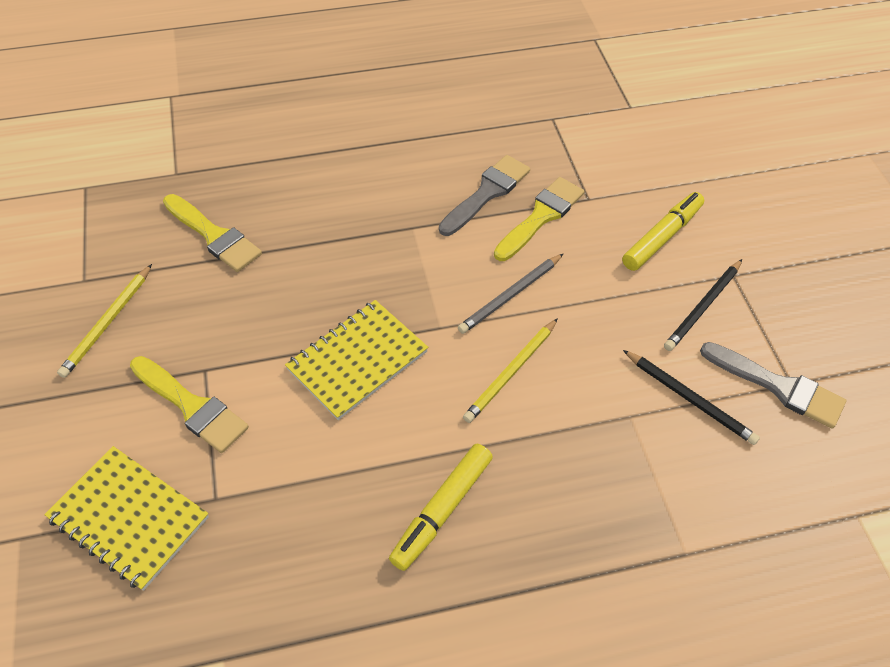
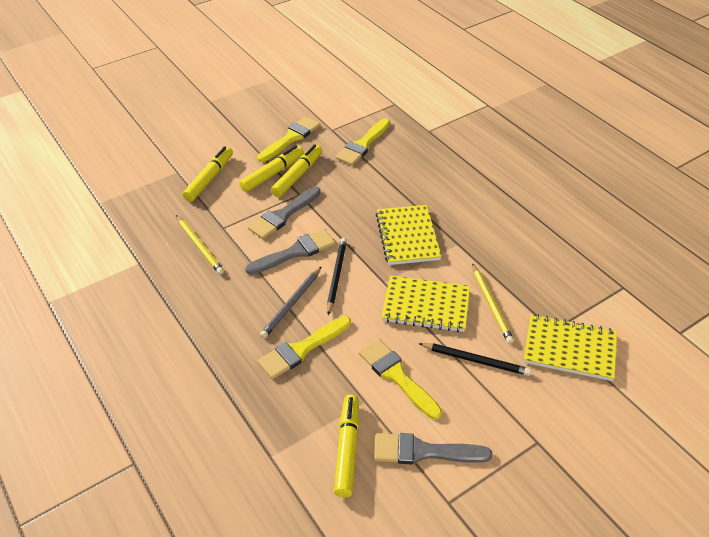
grey brush: [439,155,530,236] [700,342,846,428] = 2 -> [245,229,335,275] [248,187,321,239] [374,433,492,465] = 3
yellow brush: [130,356,249,453] [163,194,262,272] [494,177,584,261] = 3 -> [257,116,321,162] [258,316,351,379] [336,118,390,166] [359,339,442,420] = 4
yellow marker: [389,444,493,571] [622,192,704,271] = 2 -> [183,146,233,202] [239,145,304,192] [271,144,322,197] [334,394,359,497] = 4
yellow notebook: [44,446,209,591] [285,300,428,420] = 2 -> [376,205,442,265] [381,276,470,332] [524,314,617,381] = 3

